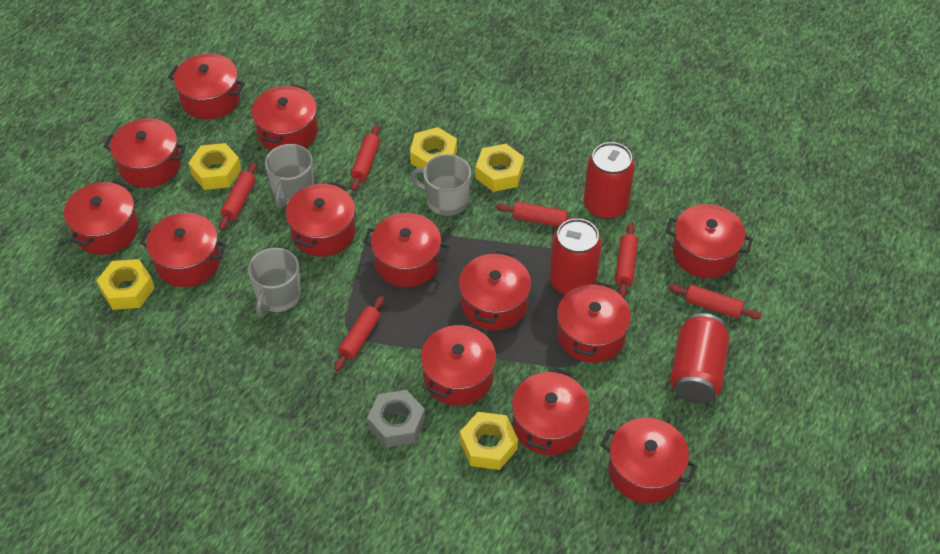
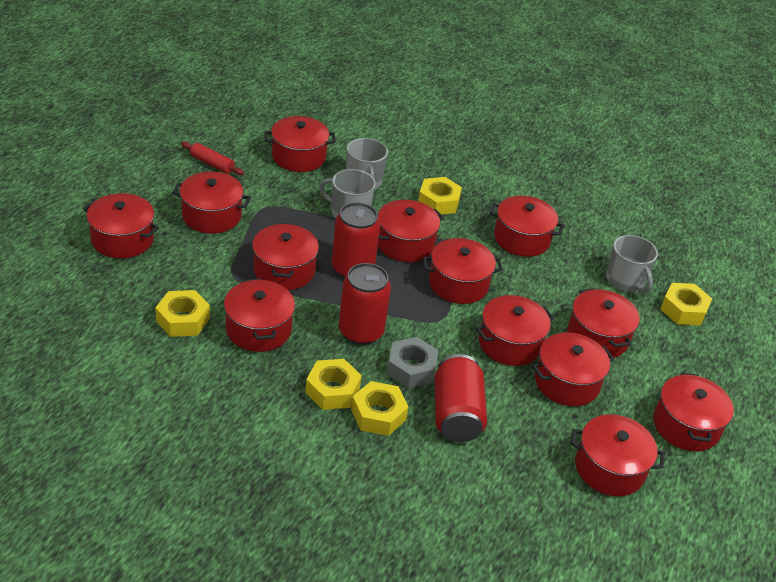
red rolling pin: [219,162,257,230] [334,296,384,371] [351,125,380,191] [496,202,582,227] [615,223,638,298] [669,284,761,319] = 6 -> [181,142,244,175] = 1

